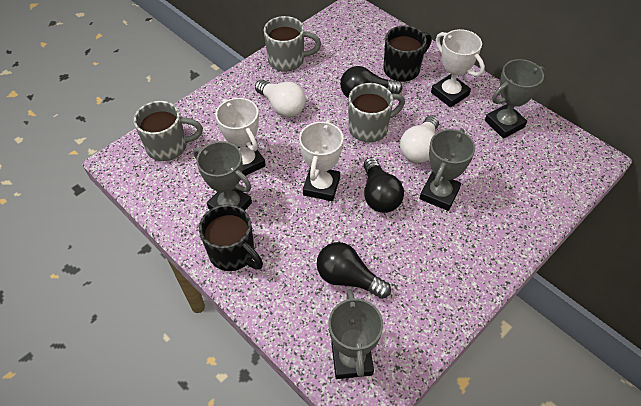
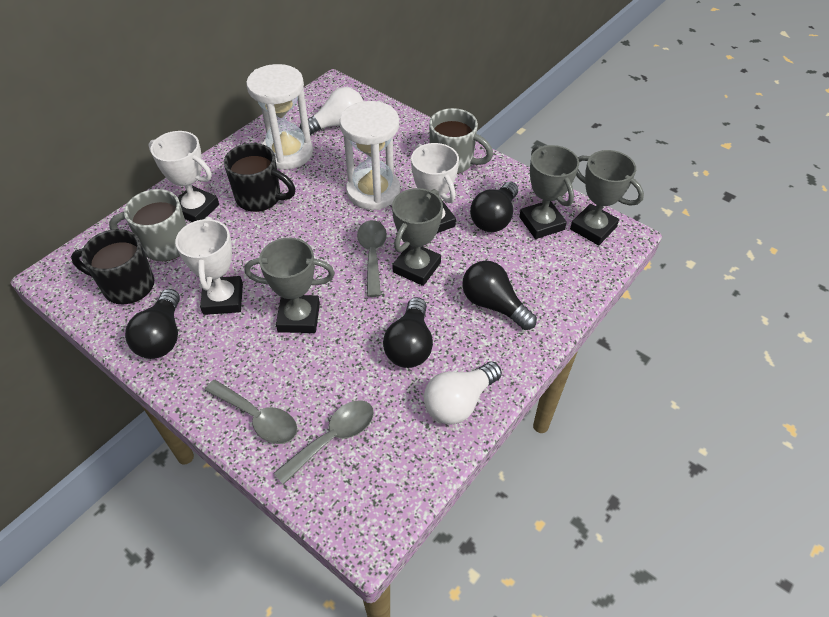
black light bulb: [317,242,391,299] [340,66,402,99] [363,157,404,213] = 3 -> [125,289,180,359] [383,297,433,368] [462,261,537,330] [470,181,518,232] = 4
grey mug: [134,101,203,161] [264,16,321,72] [349,83,405,142] = 3 -> [109,189,186,261] [429,108,493,174] = 2
grey spoon: none = 0 -> [204,380,297,444] [274,400,374,485] [357,220,387,297] = 3
white hourglass: none = 0 -> [246,64,313,170] [340,101,400,210] = 2

